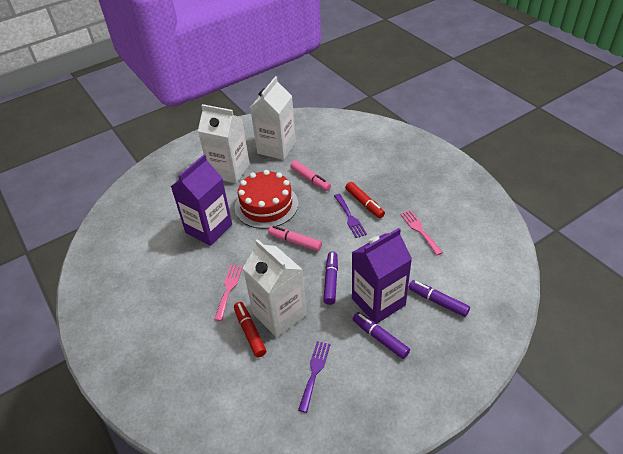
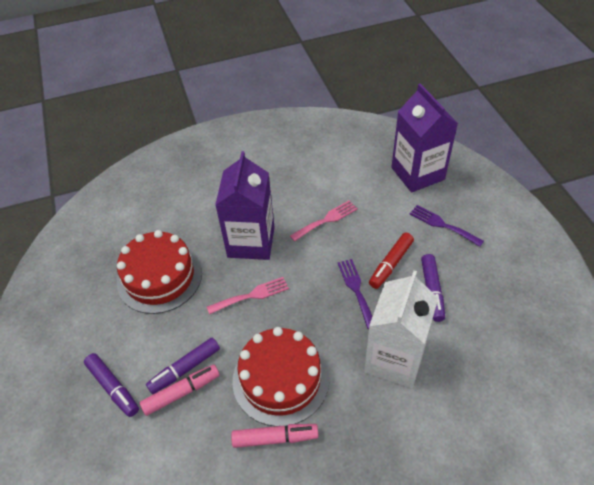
red cake: [235,170,298,229] = 1 -> [117,230,202,314] [232,327,329,426] = 2
red marker: [234,302,266,358] [345,182,385,218] = 2 -> [369,233,414,289] = 1
white carton: [198,104,250,184] [243,239,307,337] [250,76,296,160] = 3 -> [364,270,438,388] = 1

